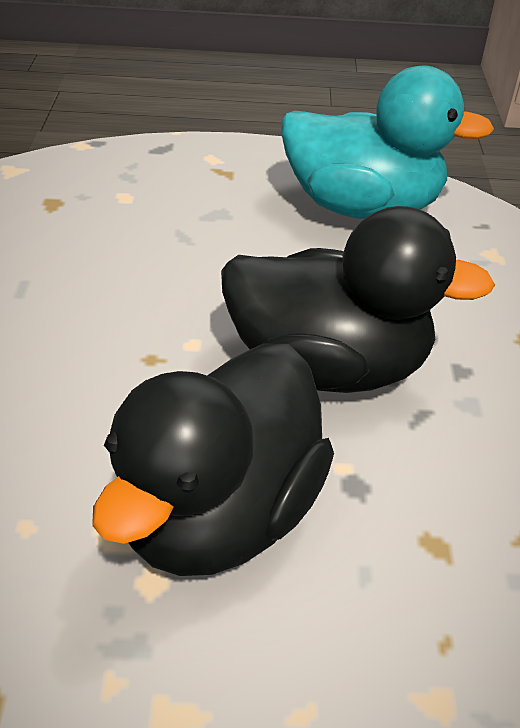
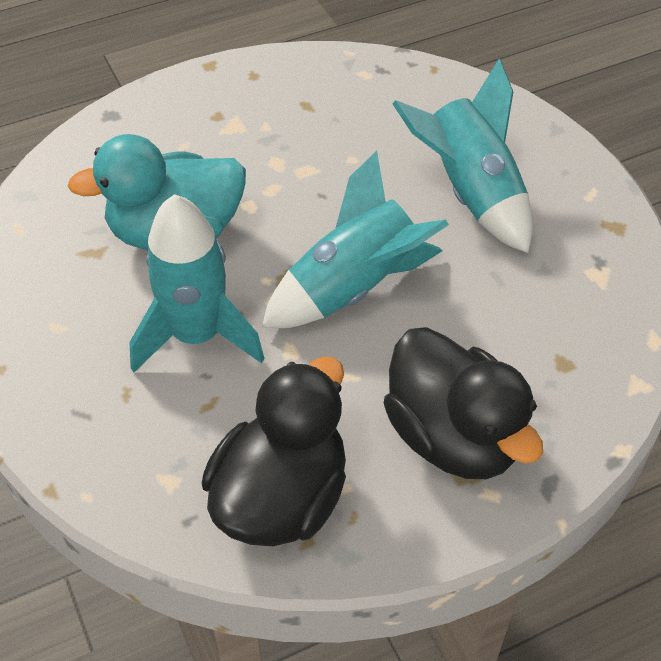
turquoise rocket: none = 0 -> [129,194,265,372] [262,151,449,328] [392,58,533,253] = 3

